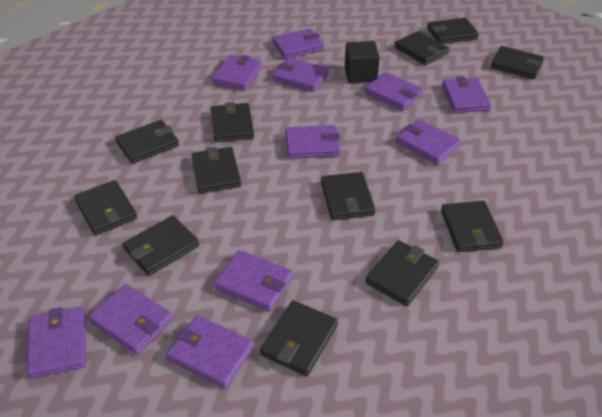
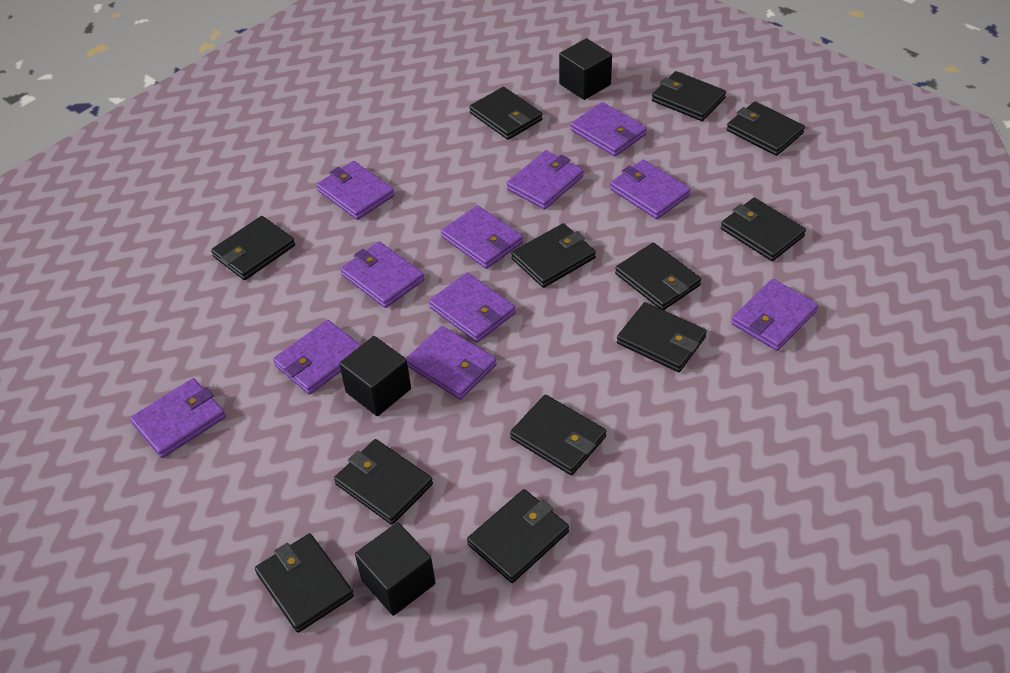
black cube: [345,41,380,83] = 1 -> [339,336,411,416] [355,522,435,616] [559,38,612,100] = 3

